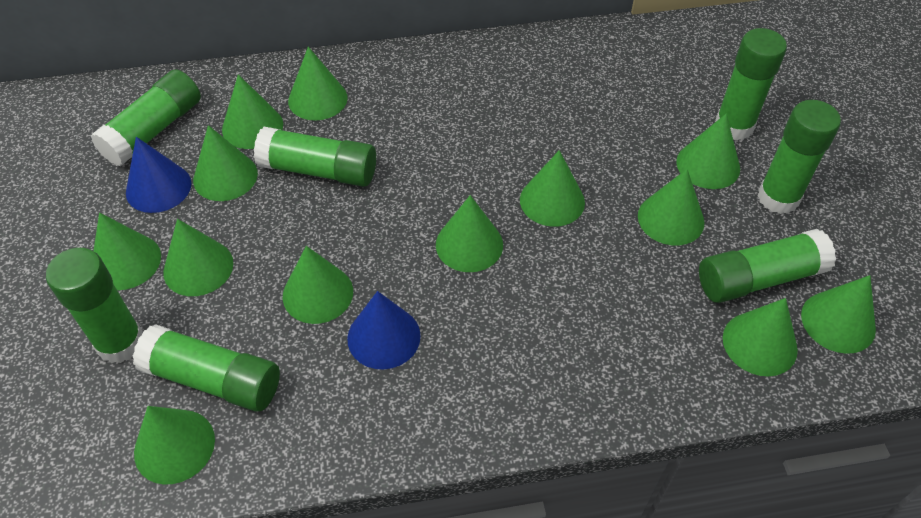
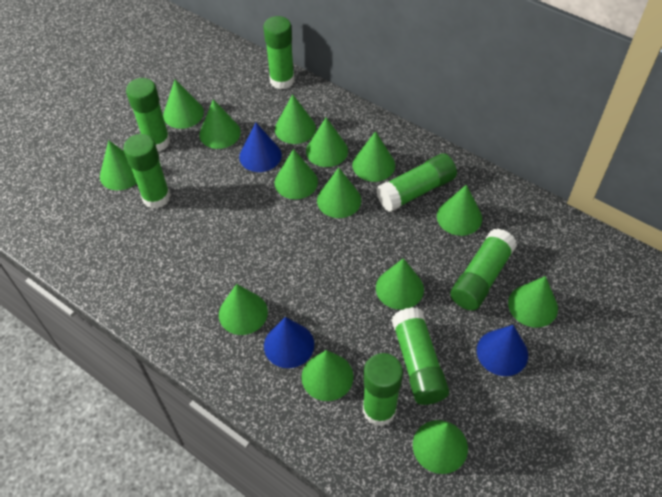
blue cone: [126,137,191,213] [347,291,421,369] = 2 -> [239,122,282,172] [264,317,314,368] [477,325,528,376] = 3
green cone: [93,213,161,290] [134,406,215,485] [163,219,233,296] [193,125,258,201] [222,75,283,149] [283,246,353,324] [288,47,348,121] [436,195,503,272] [520,150,585,227] [638,169,704,245] [676,114,740,189] [723,298,798,377] [801,275,876,354] = 13 -> [100,140,137,190] [163,80,204,129] [199,99,241,149] [219,284,268,335] [275,94,316,144] [275,149,318,199] [301,350,353,401] [306,117,348,167] [317,168,361,218] [352,131,395,182] [376,258,424,310] [413,420,468,474] [437,185,482,236] [508,276,558,328] = 14

